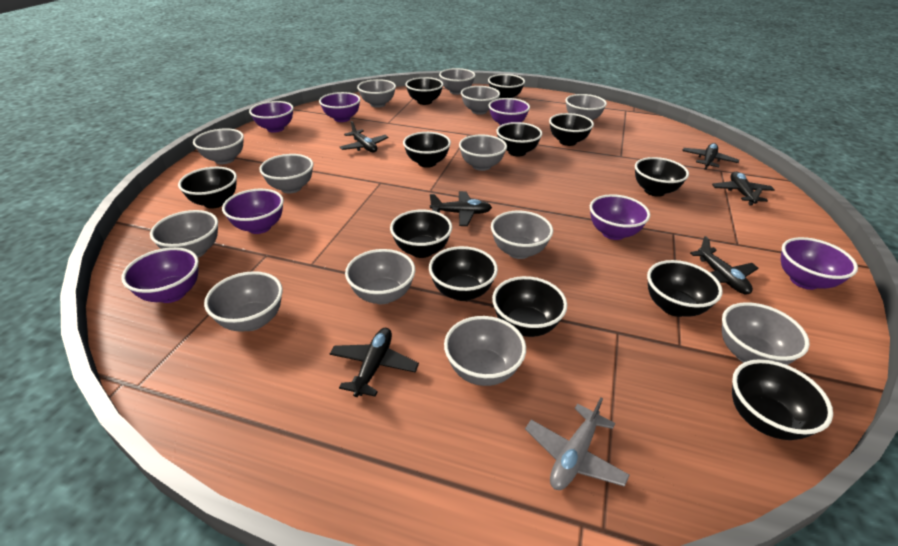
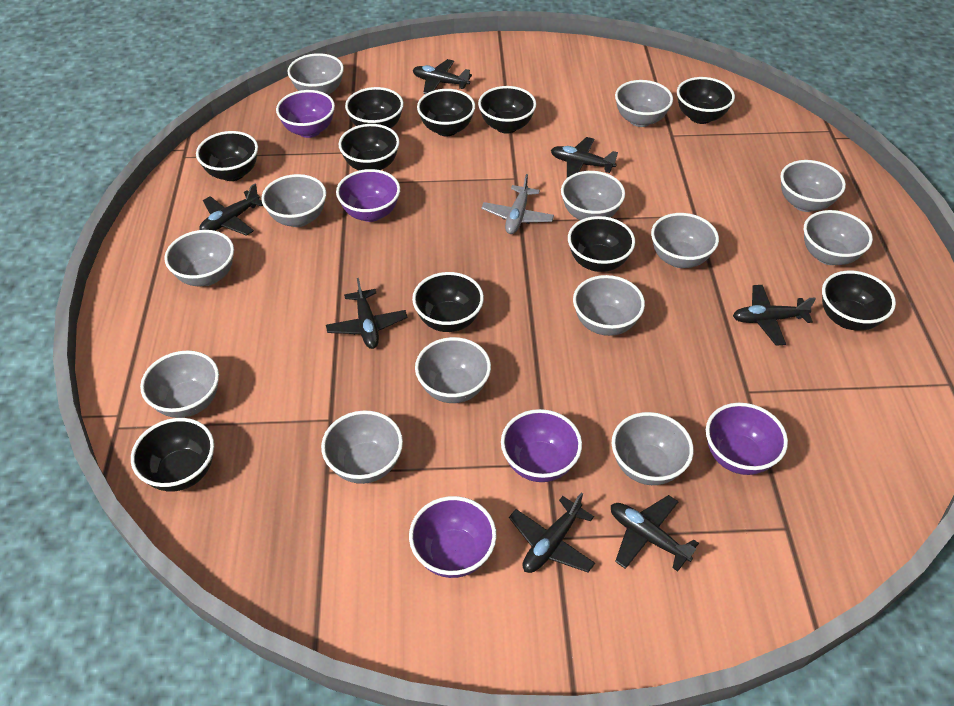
black bowl: [178,167,237,209] [390,209,452,258] [403,132,451,168] [405,77,443,105] [429,246,498,301] [488,74,525,99] [492,276,567,337] [496,122,542,156] [549,113,594,146] [635,157,689,197] [647,260,723,317] [732,359,833,440] = 12 -> [131,418,214,491] [196,131,258,181] [339,124,400,170] [345,87,404,128] [412,272,484,332] [417,89,475,136] [478,86,536,134] [568,216,635,272] [677,77,735,124] [822,271,896,331] = 10
black plane: [330,328,419,397] [340,121,389,152] [430,191,492,226] [682,143,739,170] [690,236,758,295] [712,172,775,206] = 6 -> [199,184,263,236] [326,278,407,349] [413,59,472,94] [509,492,595,573] [551,137,618,178] [611,495,699,571] [733,285,816,346] = 7
purple bowl: [121,247,199,303] [222,189,284,234] [249,101,294,133] [319,92,361,122] [489,98,530,126] [590,194,650,240] [781,237,858,290] = 7 -> [276,90,335,138] [336,169,400,222] [409,496,497,578] [501,409,582,482] [706,403,788,475] = 5

